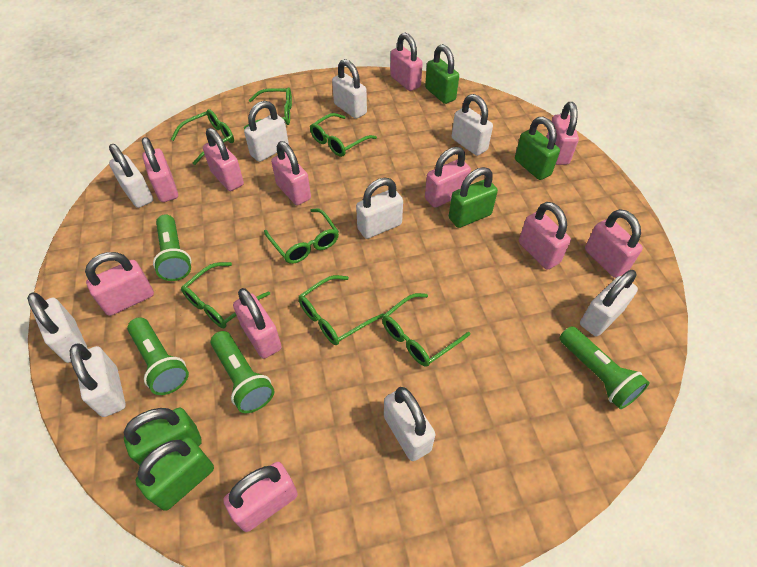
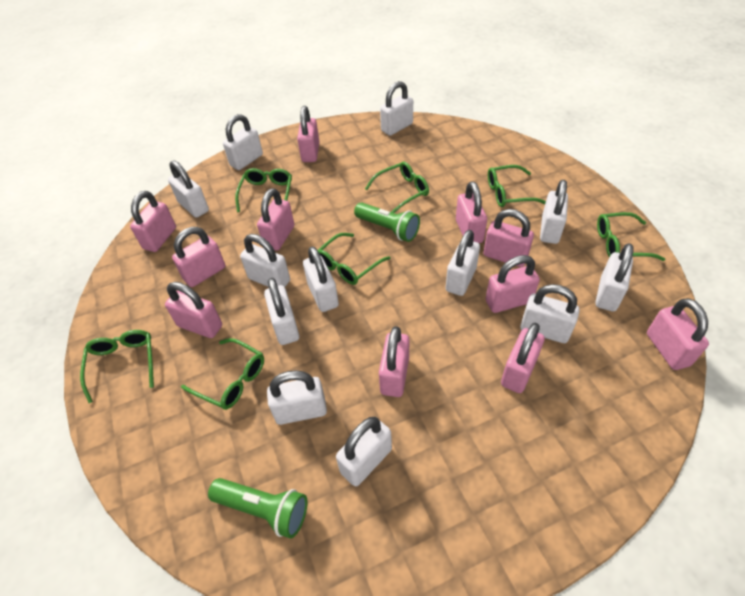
green flashlight: [127,317,189,395] [153,214,191,281] [211,331,274,413] [560,326,650,409] = 4 -> [208,478,307,539] [354,202,420,242] = 2
green padlock: [123,407,202,465] [135,437,214,511] [425,44,459,104] [449,167,498,228] [515,117,560,180] = 5 -> none = 0
white padlock: [27,292,88,363] [70,343,126,417] [109,144,153,208] [244,101,289,162] [332,59,367,119] [356,178,403,239] [384,387,436,461] [452,94,493,156] [580,270,638,336] = 9 -> [168,160,209,218] [223,114,263,170] [240,234,290,287] [264,278,299,345] [267,370,327,425] [303,246,339,312] [336,417,392,486] [380,81,413,136] [445,230,480,296] [520,284,579,343] [540,180,568,244] [595,243,634,312] = 12

